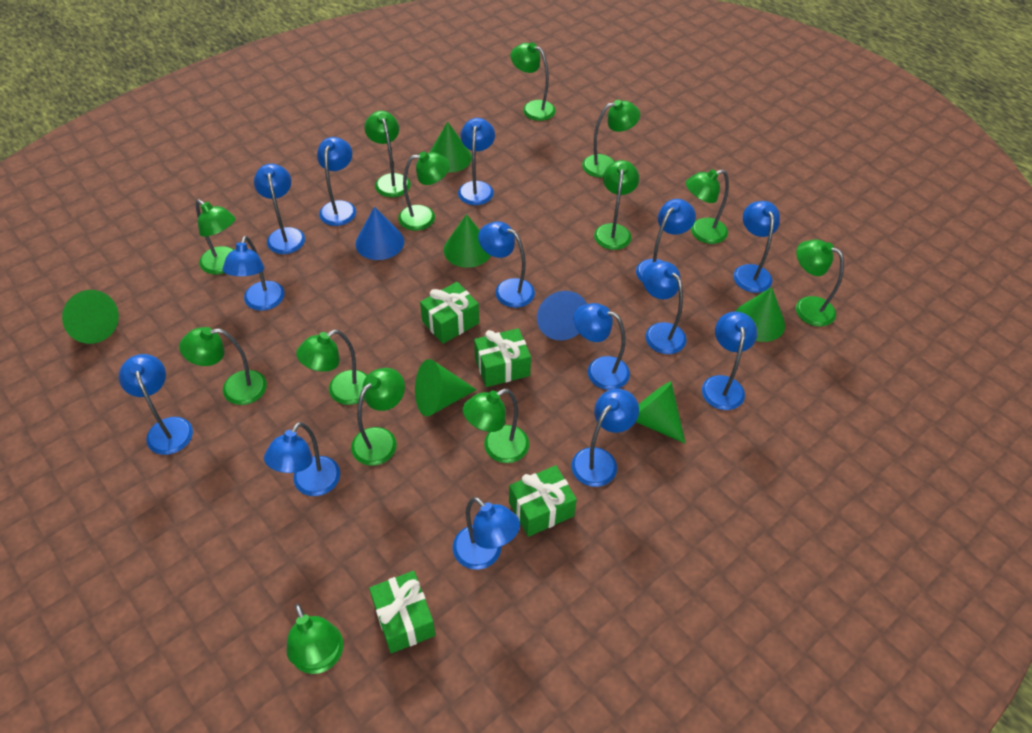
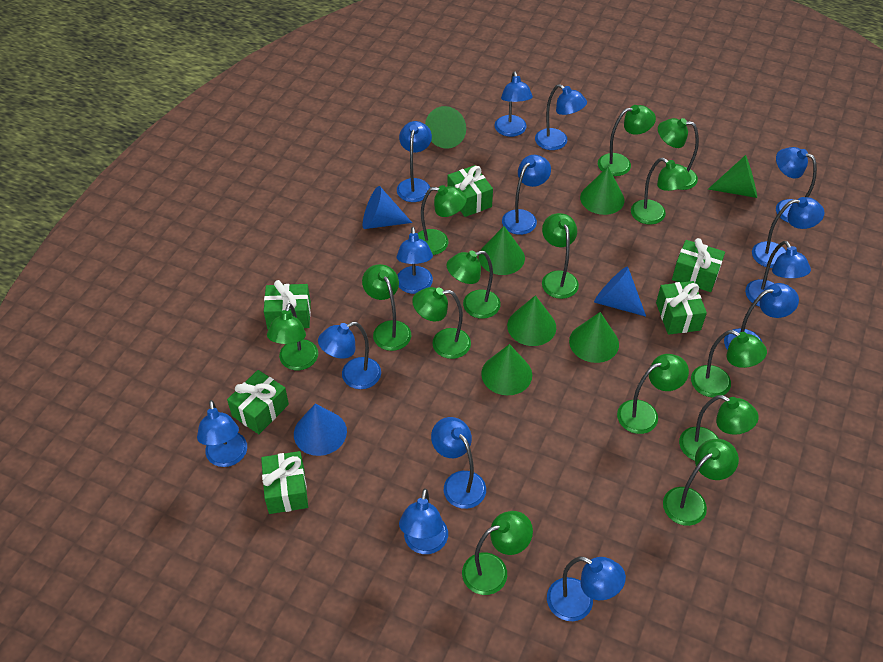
blue cone: [356,207,404,260] [537,291,587,340] = 2 -> [294,404,347,456] [363,186,412,229] [594,266,646,317] = 3
green cone: [62,290,119,344] [415,359,477,416] [430,122,472,173] [444,214,491,268] [636,381,685,443] [735,287,785,342] = 6 -> [425,106,466,149] [479,226,525,275] [481,344,532,395] [507,295,556,346] [569,312,619,363] [580,167,625,215] [708,155,757,198] = 7
green gift: [369,571,435,653] [420,282,479,344] [474,328,531,387] [509,465,577,537] = 4 -> [227,370,289,434] [261,451,308,514] [264,280,311,329] [448,165,493,217] [656,281,707,335] [672,238,725,292] = 6
green lamp: [179,327,267,405] [196,199,235,274] [286,604,343,674] [296,330,367,405] [351,368,405,466] [364,111,411,197] [398,151,450,231] [463,389,529,463] [510,42,556,121] [582,100,640,178] [594,160,639,250] [686,169,729,244] [796,240,844,327] = 13 -> [267,303,318,370] [362,264,411,351] [412,287,471,359] [417,185,467,255] [447,250,501,319] [462,511,533,595] [542,213,579,299] [598,105,656,176] [617,354,689,434] [631,158,692,225] [658,118,699,190] [663,439,739,526] [679,395,759,461] [691,330,767,398] = 14

